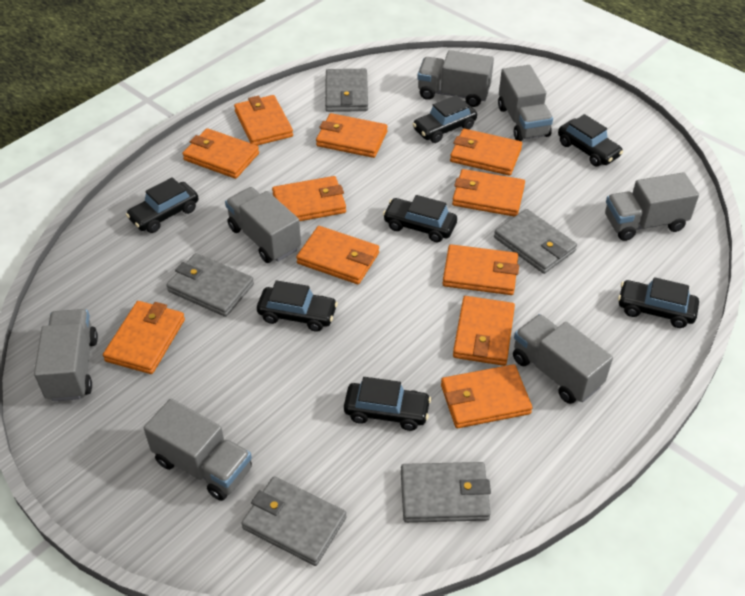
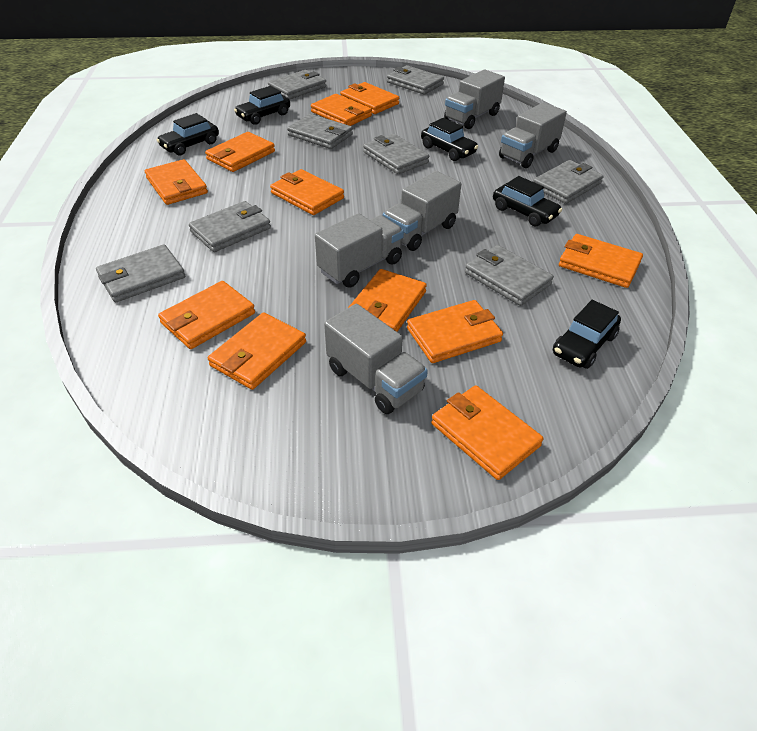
black car: [126,177,199,233] [257,280,338,332] [344,377,431,431] [383,195,457,242] [413,95,477,143] [558,114,623,167] [618,277,699,328] = 7 -> [157,113,219,156] [234,86,290,125] [421,118,478,161] [493,176,562,227] [553,300,621,369] = 5
grey truck: [34,309,98,401] [144,399,252,501] [225,187,301,263] [417,50,494,107] [498,65,553,141] [513,314,613,404] [605,172,699,241] = 7 -> [315,213,404,288] [324,304,428,414] [382,171,461,251] [444,70,505,129] [499,103,567,168] = 5
grey wallet: [166,253,254,317] [241,476,346,566] [325,69,368,112] [401,462,491,523] [494,209,577,274] = 5 -> [96,245,185,302] [189,201,271,252] [268,70,326,100] [287,114,353,149] [363,134,429,174] [387,65,444,95] [465,245,554,306] [533,160,604,204] = 8

